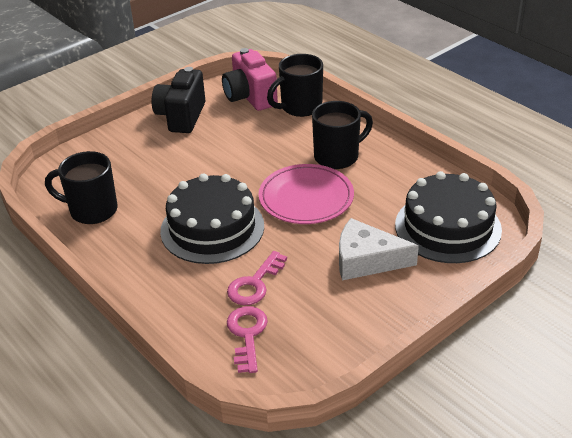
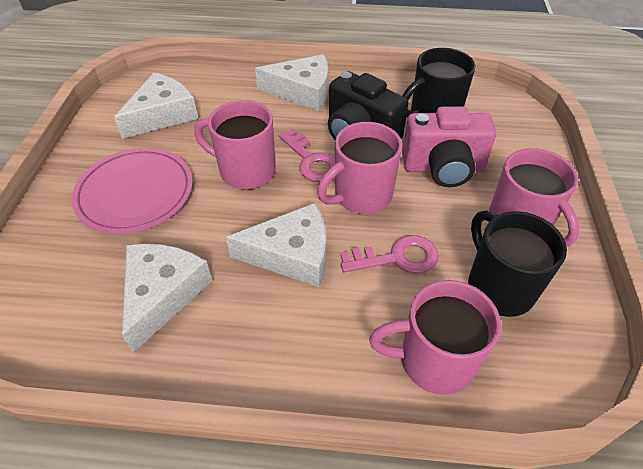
black cake: [160,173,264,264] [395,171,502,263] = 2 -> none = 0
black mug: [45,151,118,224] [267,54,323,117] [312,101,373,169] = 3 -> [402,48,475,118] [468,210,567,317] = 2
pink mug: none = 0 -> [194,100,276,189] [317,122,402,214] [369,280,501,395] [489,148,580,247] = 4
white cheese: [339,218,419,280] = 1 -> [114,73,198,139] [122,244,212,353] [226,203,326,287] [255,54,328,111] = 4

